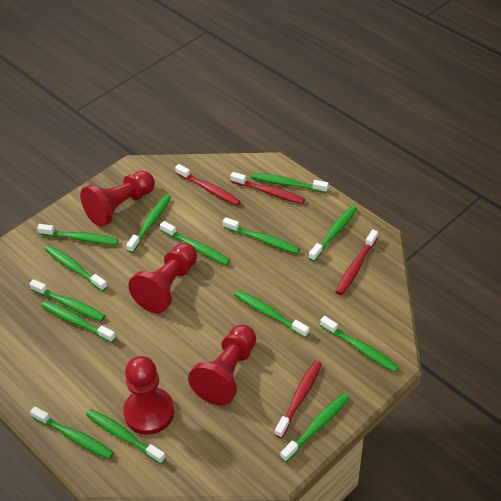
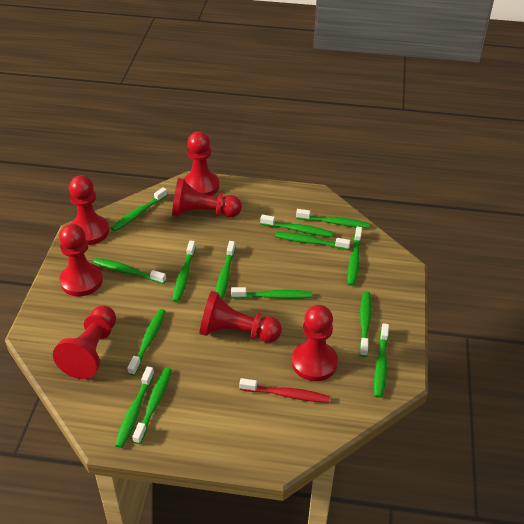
red pawn: [80,171,155,227] [123,356,174,435] [128,243,197,313] [188,325,256,405] = 4 -> [53,306,116,379] [59,224,103,296] [69,175,109,245] [172,178,242,218] [184,131,219,196] [200,291,282,342] [292,305,338,381] = 7
red toothbrush: [175,164,241,206] [231,172,305,204] [275,361,322,438] [336,229,378,295] = 4 -> [239,378,330,403] = 1

